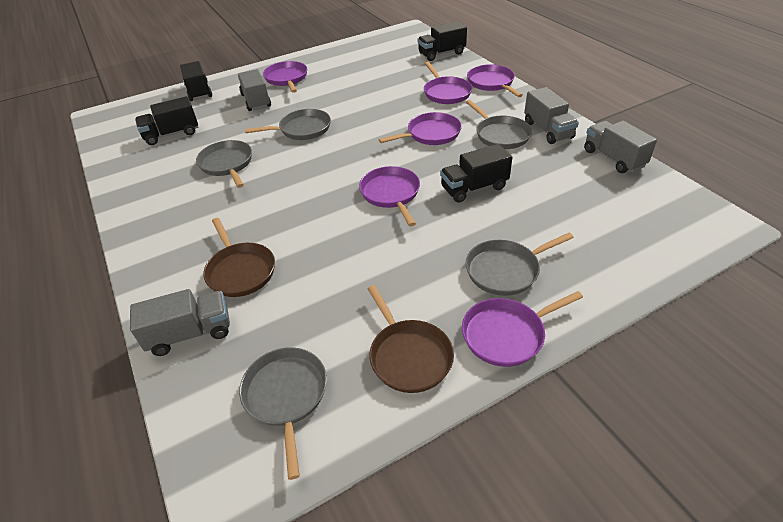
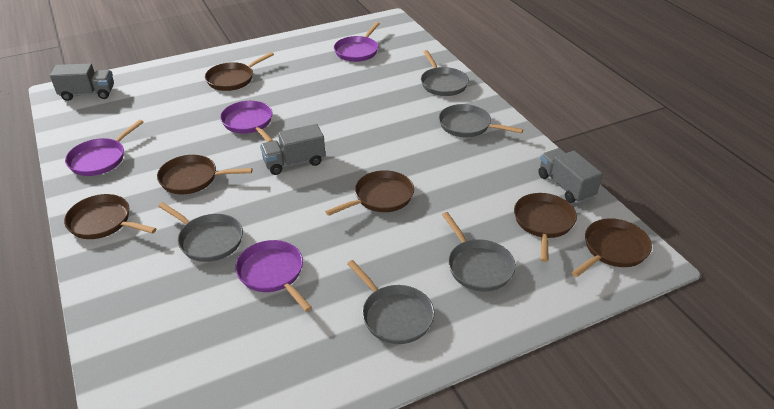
black truck: [135,96,198,145] [180,61,212,101] [418,21,467,61] [440,144,513,203] = 4 -> none = 0
brown pan: [203,218,275,297] [368,285,454,393] = 2 -> [64,194,156,239] [157,155,252,194] [205,52,274,91] [325,170,414,216] [514,193,577,262] [571,218,652,277] = 6
grey truck: [130,289,230,356] [238,69,271,111] [524,87,579,144] [584,121,657,173] = 4 -> [50,63,114,101] [260,124,325,175] [538,148,603,203] = 3
purple pan: [263,61,307,93] [359,166,420,226] [379,112,462,145] [424,62,472,104] [462,291,583,367] [467,64,523,97] = 6 -> [65,120,144,176] [220,101,273,142] [235,240,312,312] [334,22,380,62] = 4

